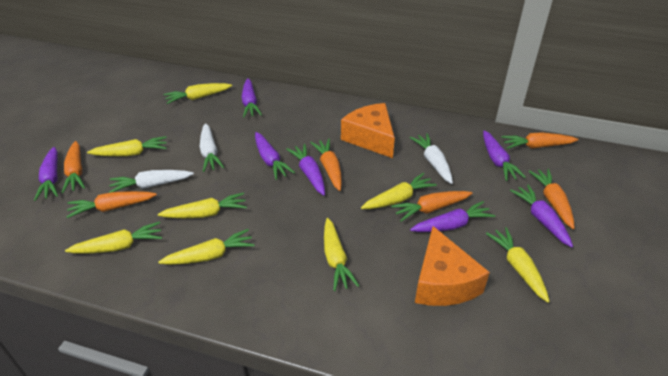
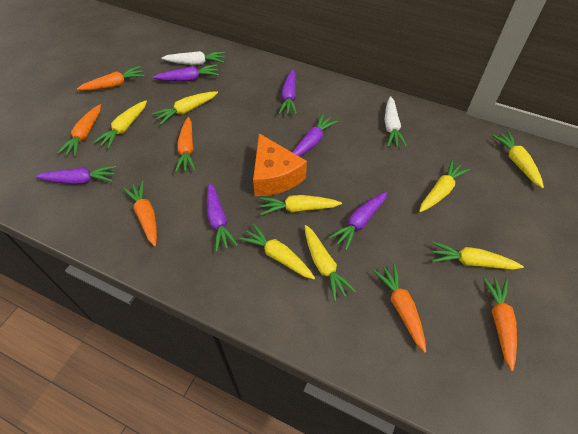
orange cheese: [341,103,395,158] [415,226,490,306] = 2 -> [253,133,307,196] = 1
purple carrot: [34,147,58,201] [242,78,262,117] [255,132,295,180] [286,144,325,196] [410,201,495,232] [483,130,526,181] [510,185,573,248] = 7 -> [35,166,116,185] [153,64,219,81] [207,183,238,252] [278,69,297,115] [292,114,338,157] [328,192,387,251] = 6
white carrot: [109,170,194,193] [199,123,224,172] [410,133,453,184] = 3 -> [162,51,225,65] [385,96,407,147] = 2

